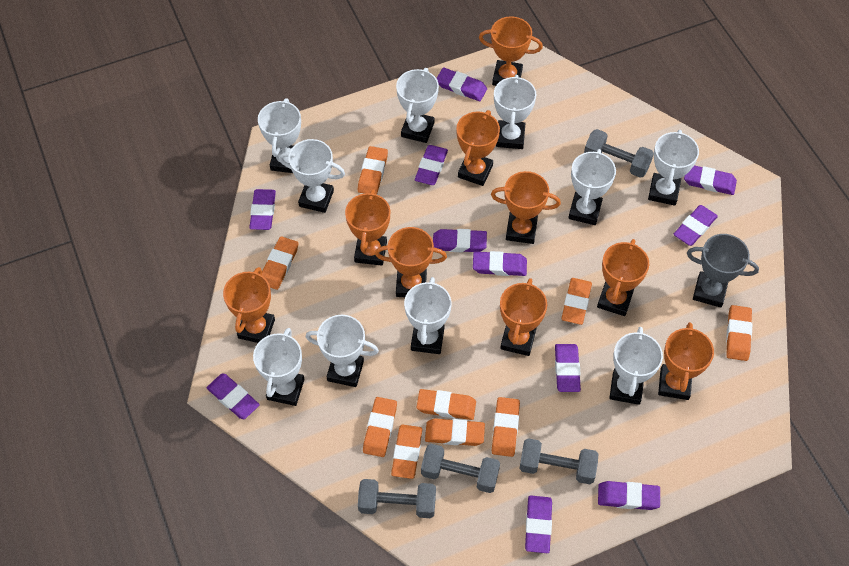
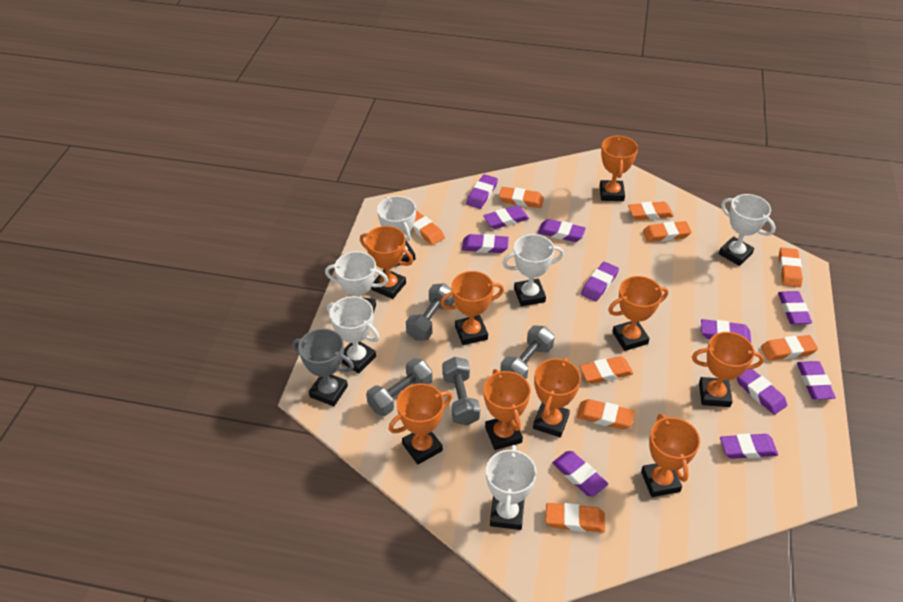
white trophy: [253,328,304,406] [258,98,301,173] [279,139,345,213] [306,315,379,387] [396,68,439,143] [404,277,452,354] [494,75,536,149] [568,149,616,225] [609,327,663,405] [648,130,699,206] = 10 -> [325,251,388,314] [327,296,379,373] [377,196,416,267] [486,445,537,530] [502,234,564,306] [719,194,776,266] = 6

